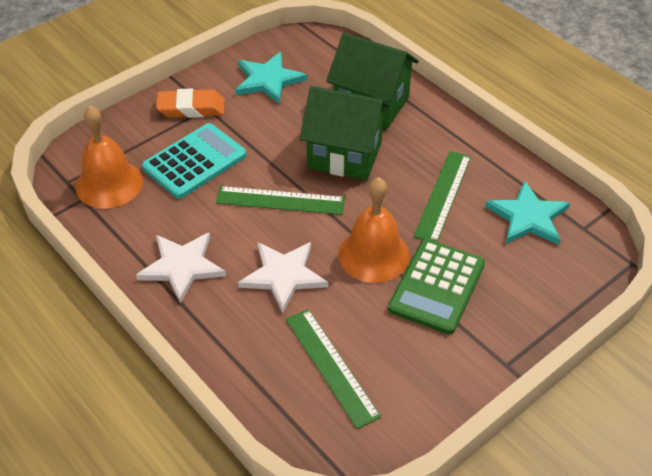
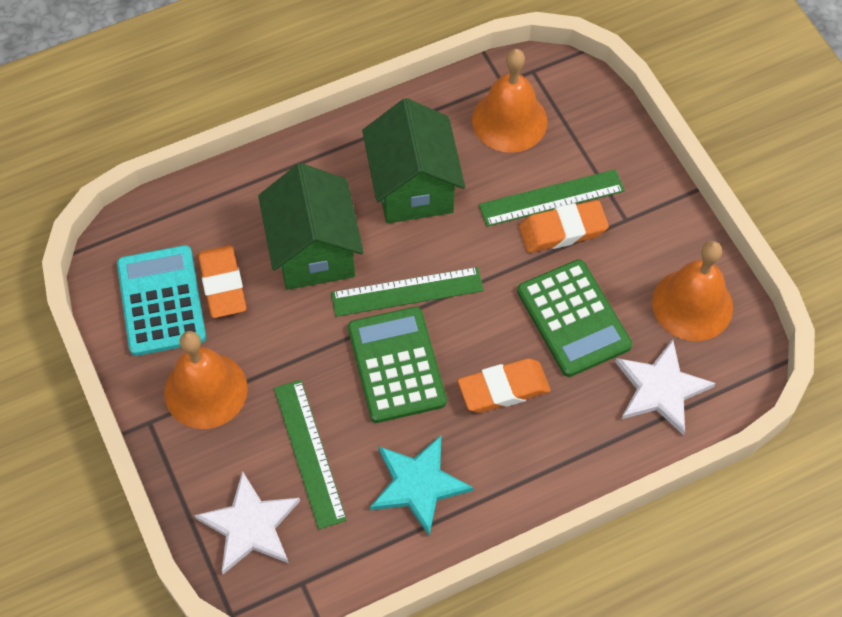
green calculator: [388,239,485,334] = 1 -> [348,307,447,423] [517,259,632,377] = 2
orange bell: [75,106,143,209] [338,177,410,283] = 2 -> [164,331,248,429] [472,49,547,153] [652,241,733,341] = 3
orange eraser: [156,88,225,118] = 1 -> [198,245,247,318] [458,358,551,413] [519,200,609,253] = 3
turquoise star: [236,52,307,104] [485,181,570,245] = 2 -> [370,435,474,536] = 1

